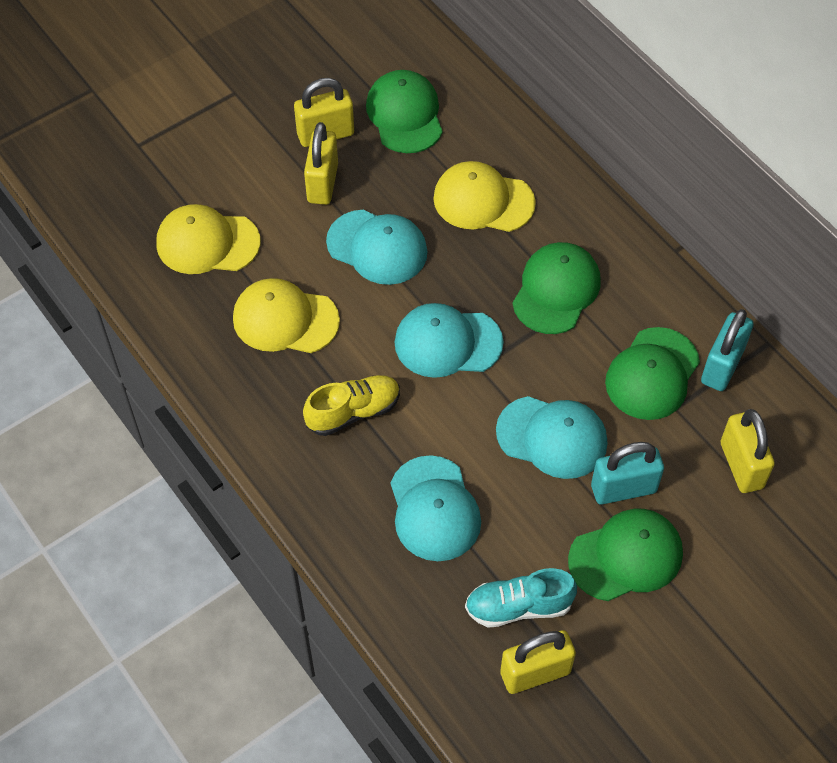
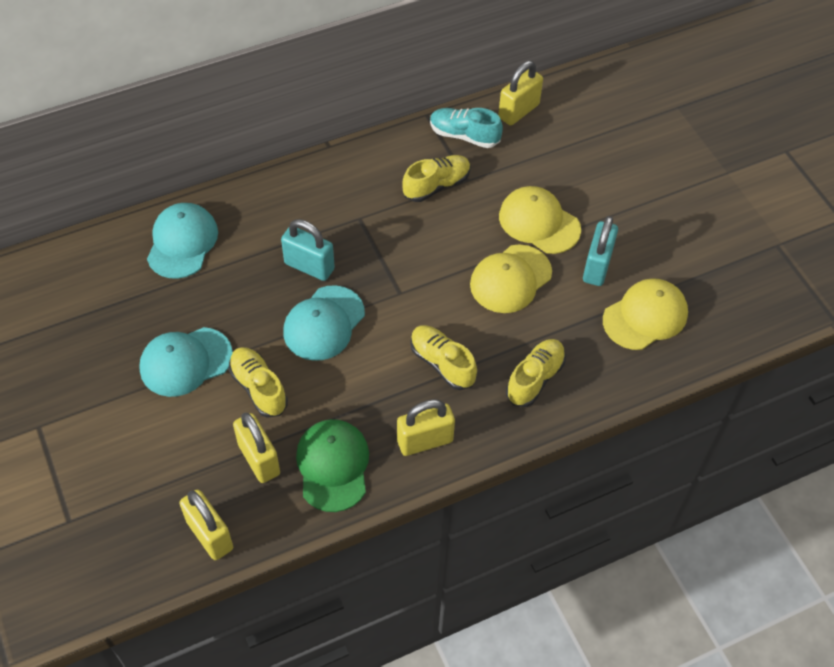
green cap: [366,70,443,153] [512,242,601,334] [568,509,683,601] [605,327,700,420] = 4 -> [296,419,369,512] = 1
turquoise cap: [326,210,428,285] [391,455,481,561] [394,303,504,378] [496,396,607,479] = 4 -> [139,327,233,397] [147,203,218,279] [283,285,365,361] = 3
yellow shoe: [303,375,400,436] = 1 -> [229,347,288,418] [402,155,471,202] [410,325,477,390] [506,339,566,407] = 4

